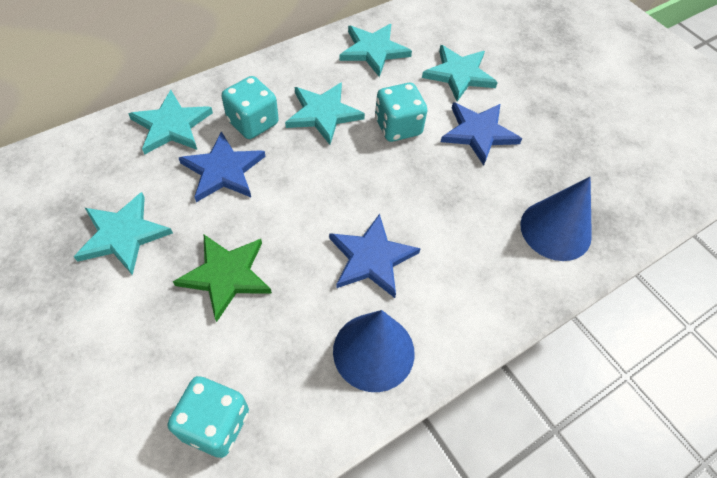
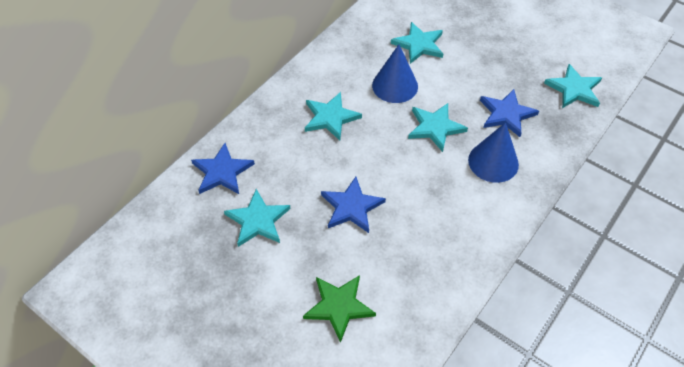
turquoise dice: [168,376,249,458] [221,76,279,139] [375,83,427,142] = 3 -> none = 0

